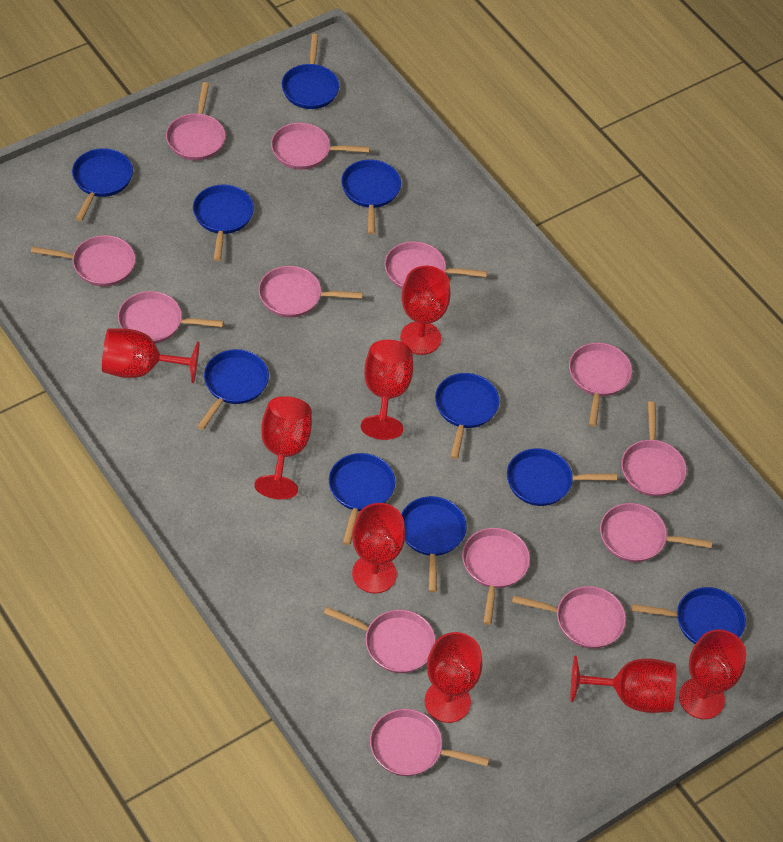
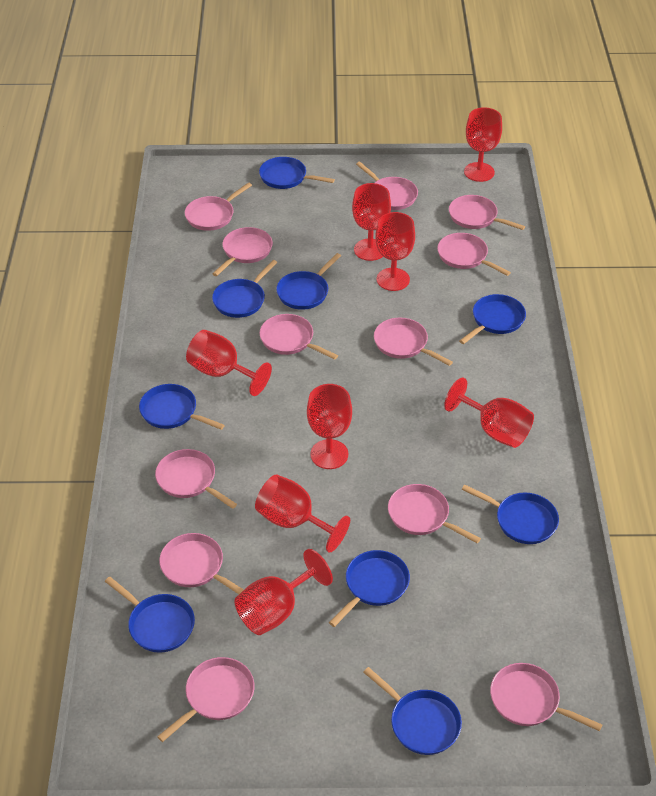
blue pan: [72,148,133,221] [193,185,254,261] [197,349,269,430] [282,34,339,109] [329,453,395,545] [341,160,401,234] [401,496,467,592] [435,373,499,459] [507,448,617,506] [632,587,746,644] = 10 -> [105,576,195,653] [139,384,225,430] [212,260,278,318] [259,157,335,189] [276,253,341,310] [329,550,410,627] [363,667,462,755] [459,294,526,344] [462,485,559,544] = 9
pink pan: [31,235,136,287] [118,291,224,344] [166,82,226,161] [259,266,363,318] [271,123,370,170] [324,607,436,673] [370,709,489,776] [384,241,487,289] [462,528,530,625] [512,586,626,649] [569,343,632,427] [600,503,712,562] [621,401,687,497] = 13 -> [155,449,237,509] [157,657,254,742] [159,533,244,594] [185,182,252,231] [212,227,273,276] [260,314,338,360] [356,162,418,210] [374,318,453,366] [388,484,481,543] [437,233,511,276] [449,195,525,230] [490,663,602,731] = 12

